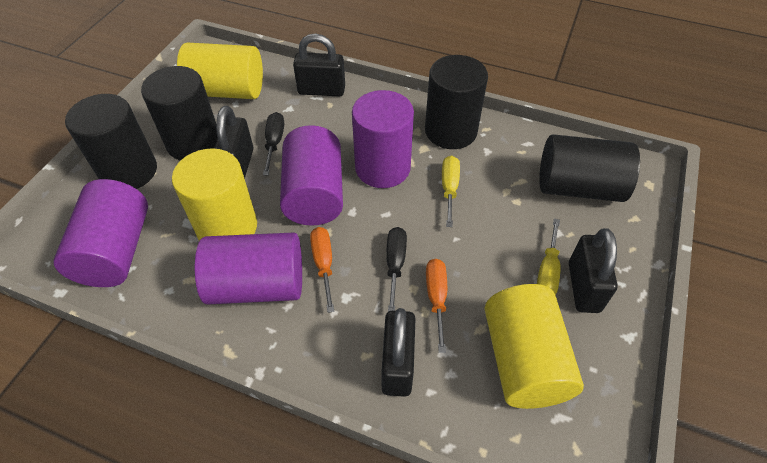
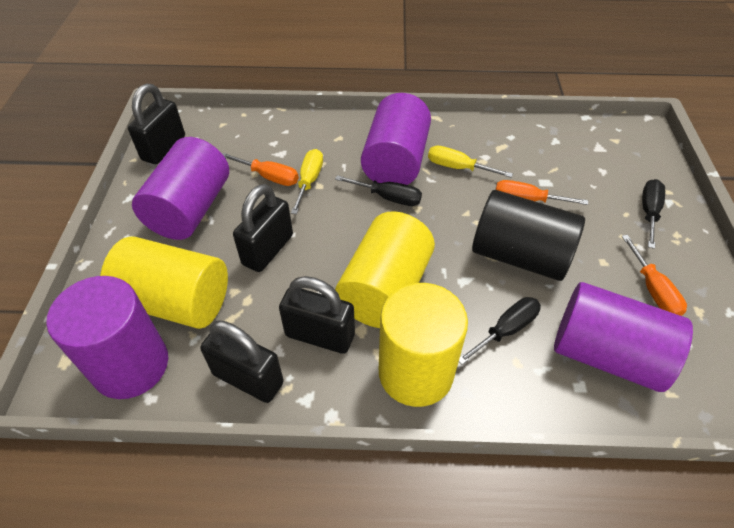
black cylinder: [65,94,157,189] [141,66,218,161] [425,55,488,149] [539,134,640,202] = 4 -> [472,190,585,281] = 1
black screwdriver: [263,112,284,175] [386,227,407,311] = 2 -> [335,175,422,206] [459,297,541,365] [642,179,665,249] = 3
orange screwdriver: [310,227,334,313] [426,259,447,353] = 2 -> [223,153,299,186] [496,180,588,205] [622,235,687,316] = 3

